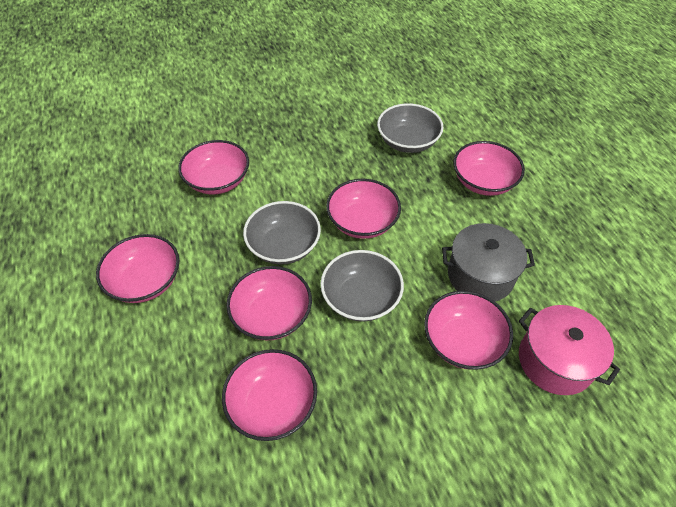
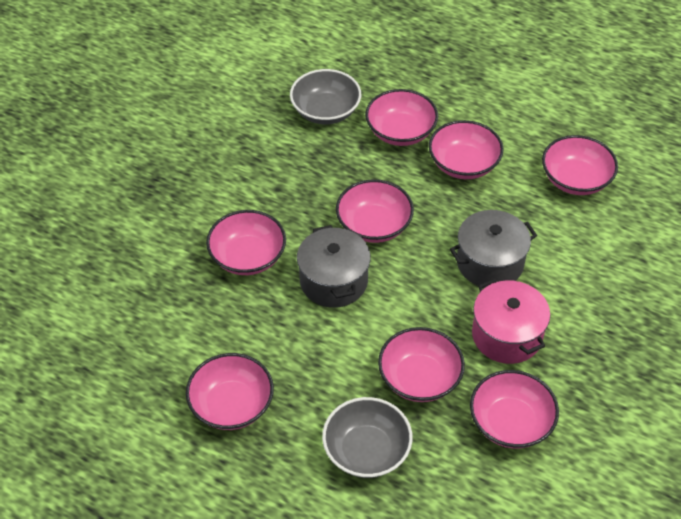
grey bowl: [243,201,321,264] [320,250,404,322] [377,103,443,153] = 3 -> [290,69,361,124] [322,397,413,478] = 2
grey pot: [442,223,535,302] = 1 -> [297,225,371,308] [450,210,537,288] = 2
pink bowl: [96,234,179,303] [178,140,249,194] [222,349,317,441] [226,266,312,340] [326,179,401,239] [424,291,513,370] [453,141,525,196] = 7 -> [186,353,274,430] [206,210,286,275] [336,179,414,243] [365,89,438,146] [378,327,465,402] [429,120,504,179] [470,370,559,449] [542,135,618,195] = 8

